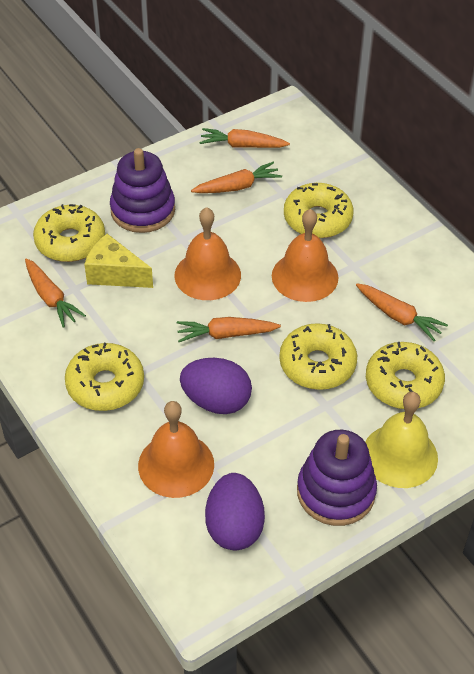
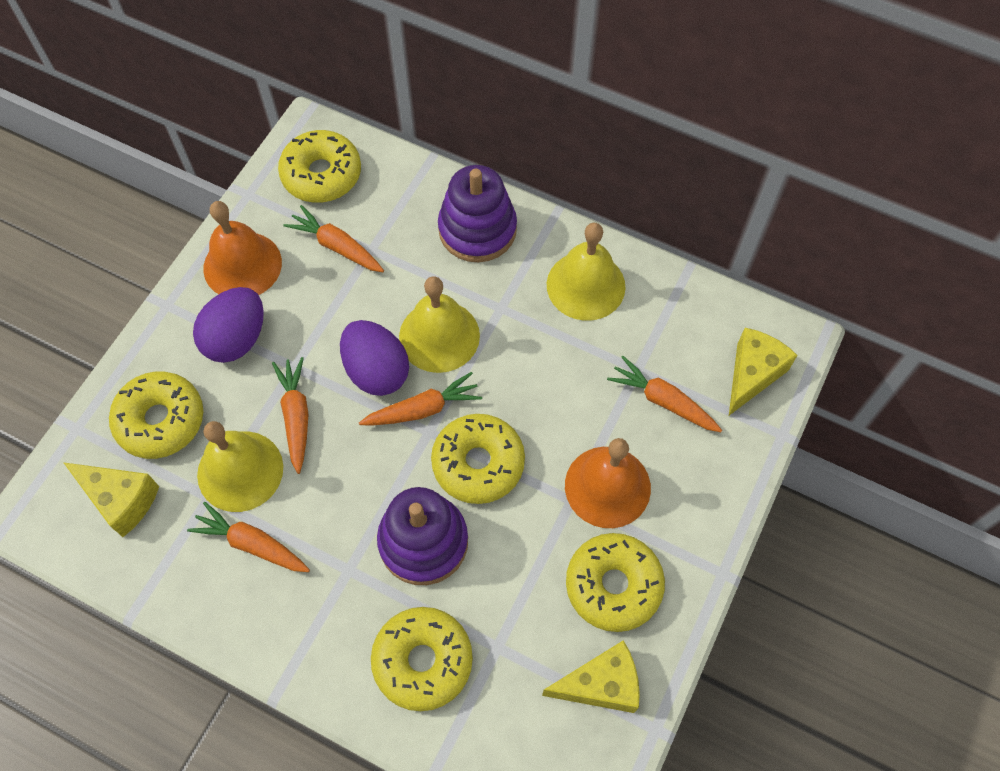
orange bell: [138,401,214,498] [174,207,241,300] [272,209,338,302] = 3 -> [203,201,282,295] [565,438,651,528] = 2
yellow bell: [365,392,438,488] = 1 -> [197,421,283,512] [399,276,480,373] [547,223,626,321] = 3
yellow cheese: [84,234,153,288] = 1 -> [63,462,159,537] [542,640,640,713] [729,328,798,415] = 3

